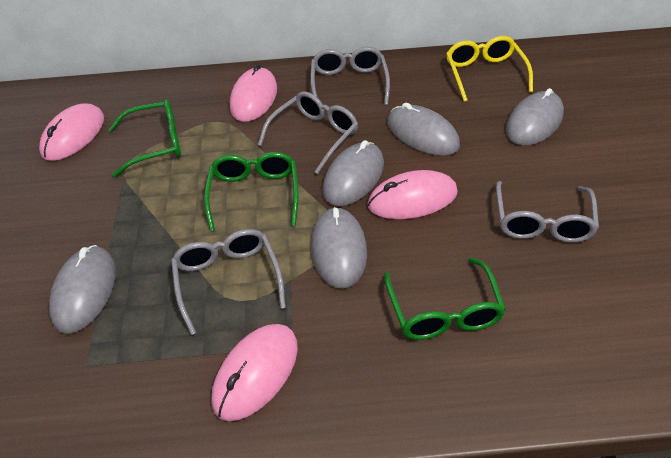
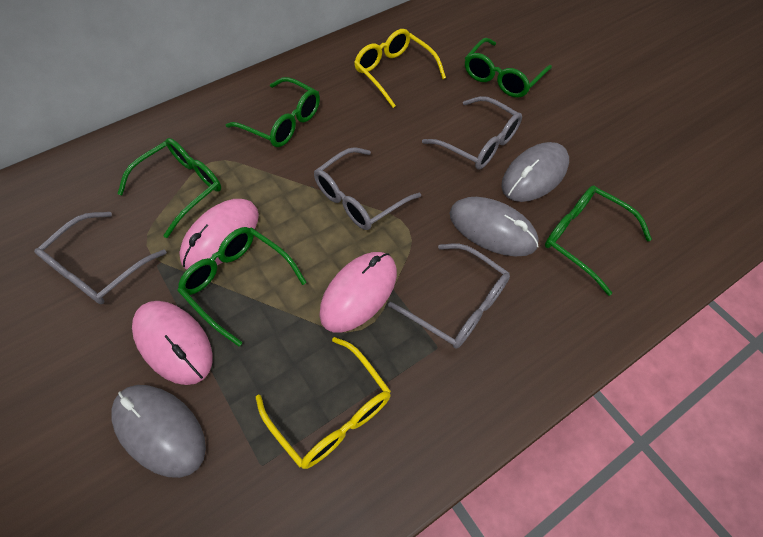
green glasses: [108,99,181,177] [204,152,299,231] [384,258,506,340] = 3 -> [117,138,221,238] [178,227,307,346] [226,77,320,147] [465,38,552,98] [545,186,652,296] = 5
grey mouse: [49,245,116,334] [311,207,367,289] [322,140,384,206] [387,103,460,156] [506,88,564,146] = 5 -> [111,385,206,478] [450,197,539,256] [502,142,569,202] = 3
pink mouse: [39,104,104,161] [212,324,298,421] [230,64,277,122] [368,170,458,219] = 4 -> [132,301,213,385] [179,199,259,270] [319,252,397,333] = 3
yellow glasses: [446,36,533,102] = 1 -> [256,337,391,469] [354,29,446,108] = 2

